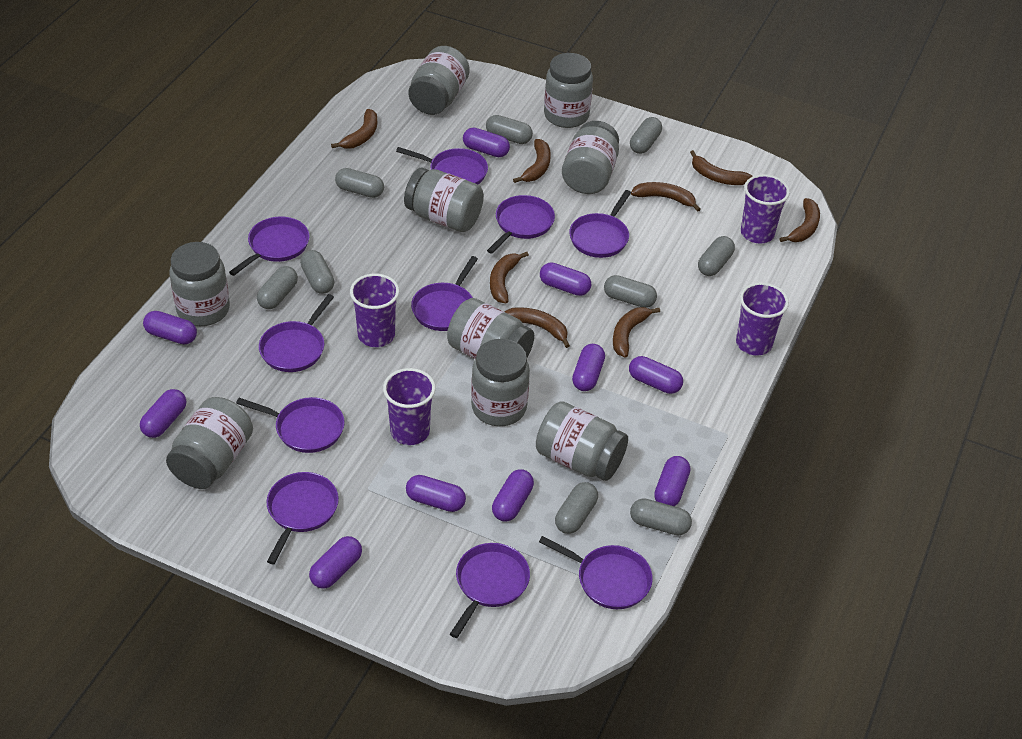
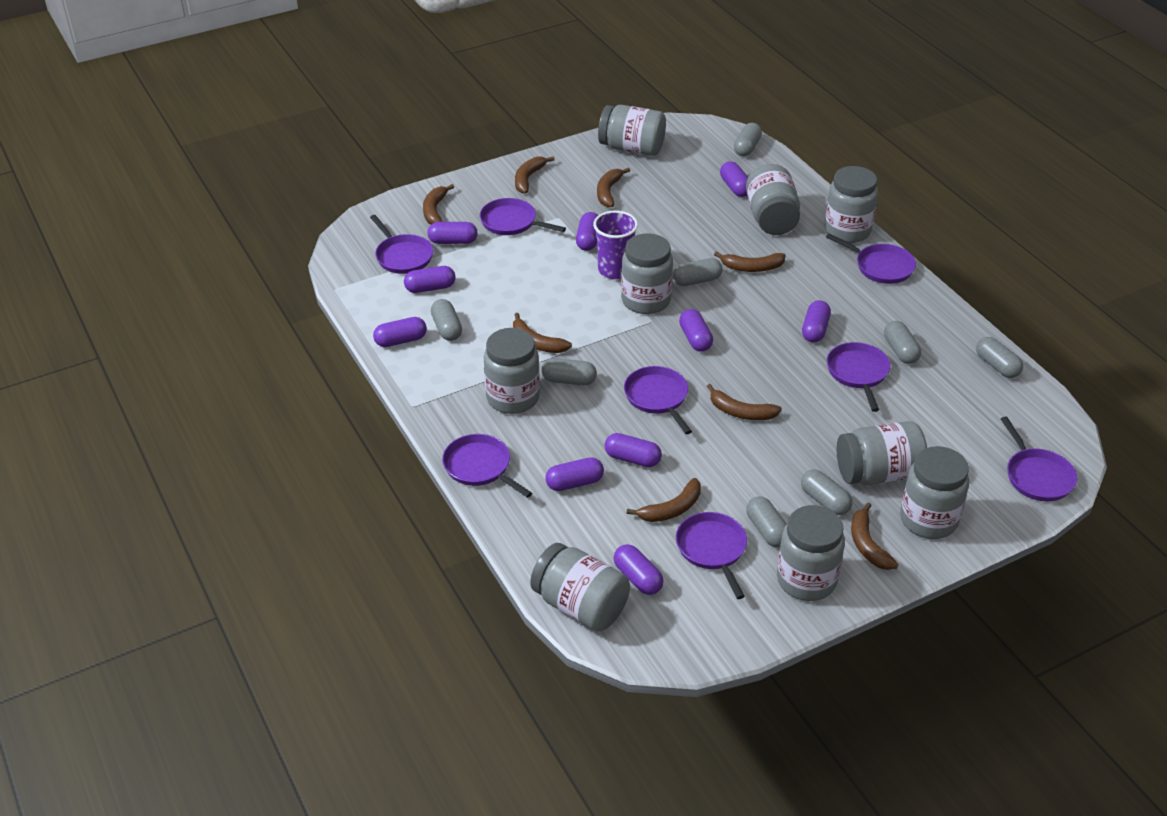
grey capsule: [257,266,298,309] [300,250,334,294] [335,168,384,198] [486,115,533,144] [555,482,598,534] [604,275,657,308] [630,117,662,154] [630,498,692,535] [698,236,735,276] = 9 -> [431,299,462,341] [541,358,597,385] [673,258,723,286] [734,123,762,156] [746,496,786,547] [801,469,852,515] [884,321,921,364] [976,337,1023,378] = 8
purple cup: [350,273,399,347] [383,368,436,445] [736,282,789,355] [741,174,790,244] = 4 -> [593,210,638,279] = 1
purple pan: [229,217,310,276] [236,397,345,453] [259,294,334,372] [267,472,339,564] [396,147,488,184] [411,256,478,331] [450,543,530,638] [487,195,555,254] [539,536,653,609] [569,190,631,258] = 10 -> [370,215,434,274] [442,434,532,498] [480,198,566,235] [624,366,692,434] [676,512,747,599] [826,233,916,284] [827,342,890,412] [1001,416,1077,501] = 8

